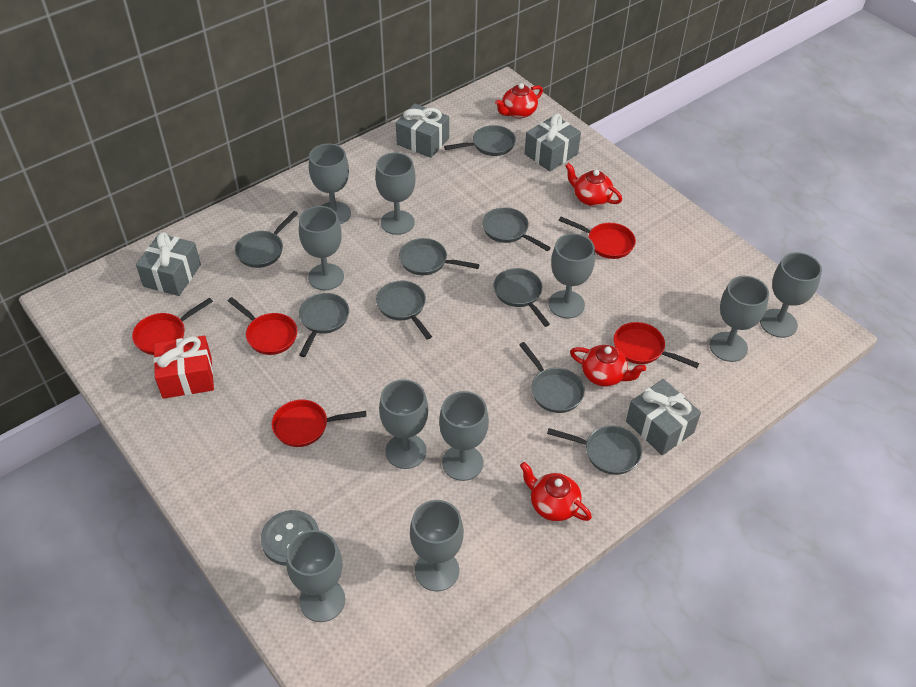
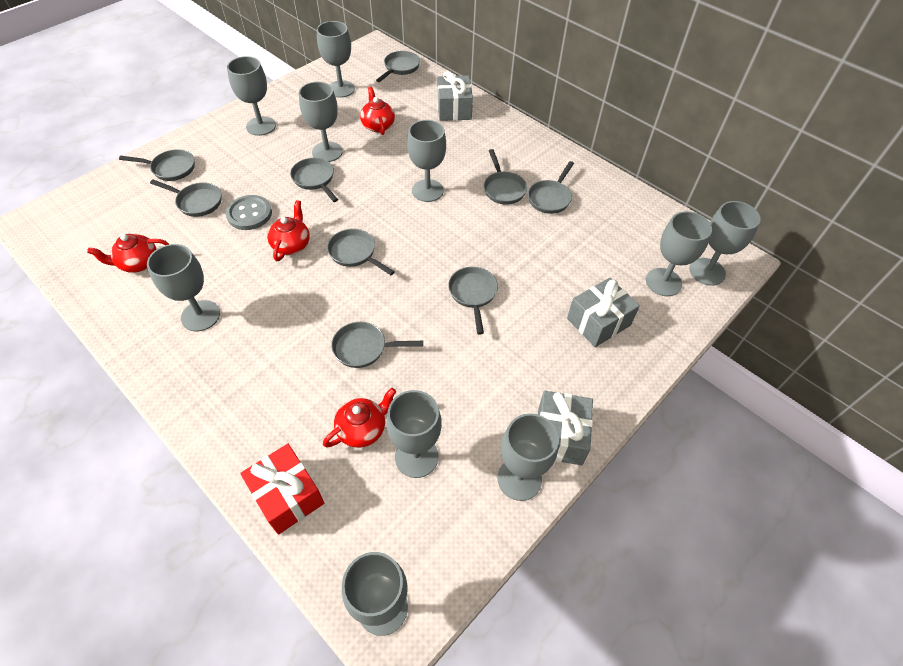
grey gift: [136,232,201,296] [396,103,449,158] [525,114,581,171] [626,379,701,455] = 4 -> [437,71,473,121] [538,391,593,465] [567,278,640,347] = 3
red pan: [132,297,213,355] [228,297,297,355] [272,400,367,447] [558,217,636,259] [614,322,699,368] = 5 -> none = 0

